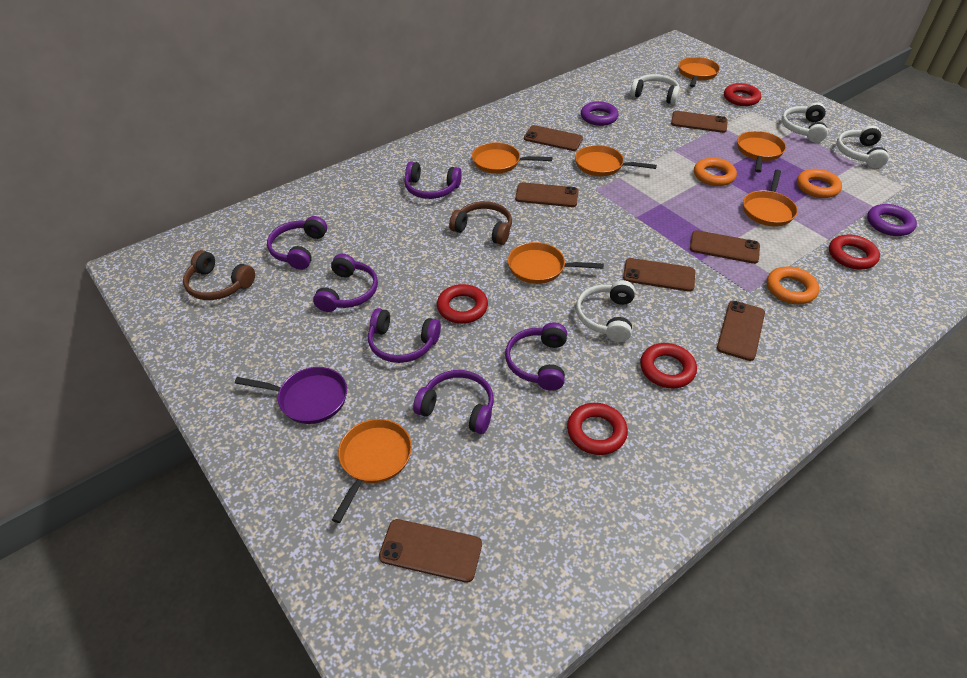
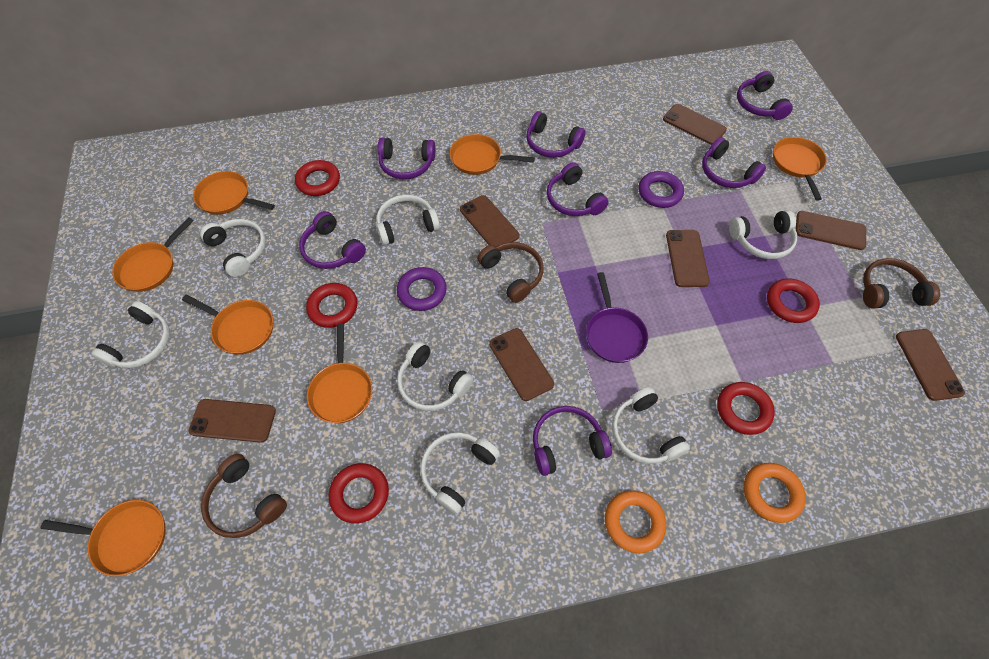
brown headphones: [183,250,255,300] [449,201,512,245] = 2 -> [201,454,287,538] [477,242,544,303] [863,258,940,309] = 3
orange ring: [694,158,737,186] [767,267,819,304] [797,169,842,198] = 3 -> [605,490,666,553] [743,463,806,523] = 2
purple headphones: [267,216,327,270] [313,254,378,312] [368,308,441,363] [404,161,462,199] [413,370,494,434] [505,323,567,391] = 6 -> [299,211,366,269] [378,137,436,179] [526,111,585,158] [533,406,612,476] [547,162,609,216] [702,137,766,188] [737,71,793,120] = 7
white headphones: [576,280,635,342] [630,74,680,105] [781,102,828,142] [837,125,889,168] = 4 -> [91,301,170,368] [200,219,266,277] [376,195,440,245] [397,341,473,411] [421,432,500,515] [612,387,690,464] [729,210,797,259] = 7

